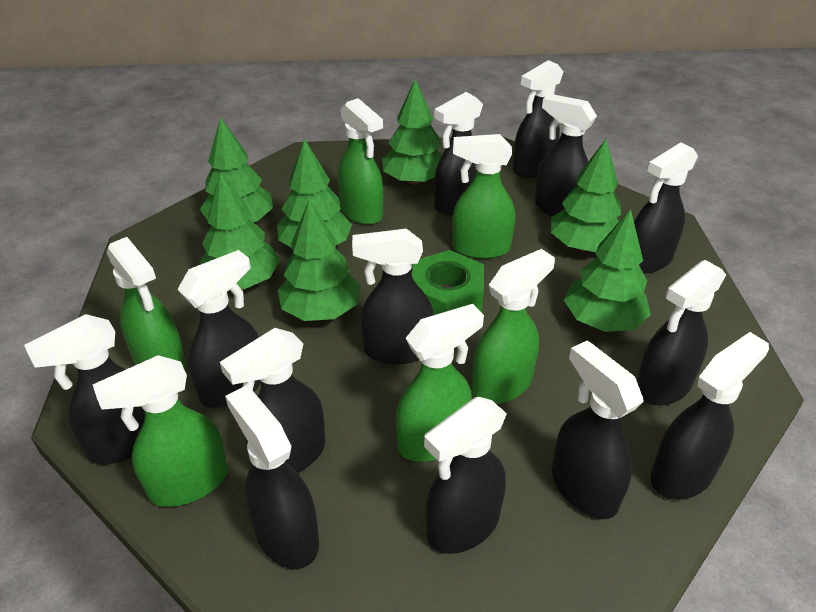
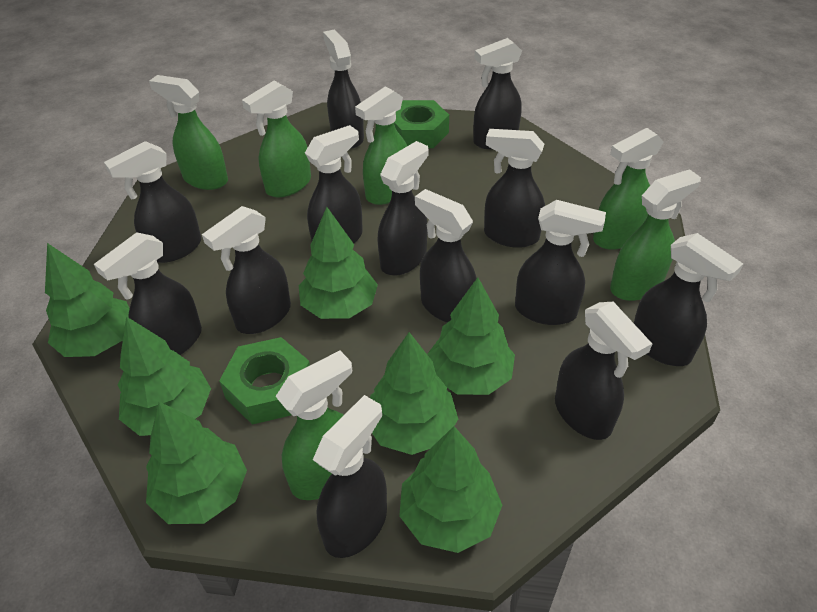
green nut: [412,250,484,315] = 1 -> [219,337,310,425] [394,100,449,148] = 2

